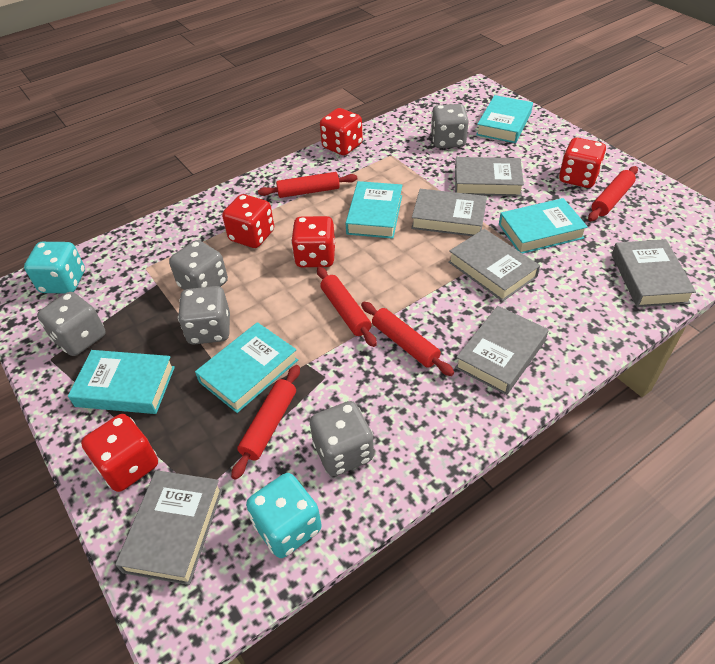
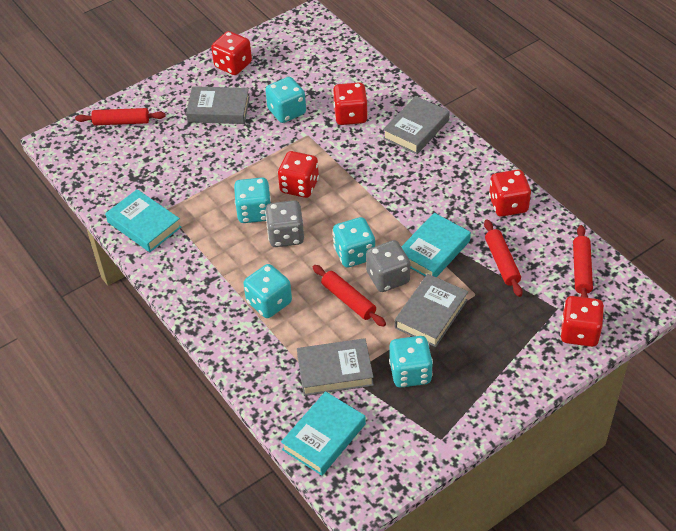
grey book: [115,470,223,585] [411,189,487,236] [448,229,540,301] [455,157,524,196] [455,306,549,395] [612,239,696,307] = 6 -> [186,86,250,124] [297,338,374,396] [383,96,450,154] [395,274,468,347] = 4
grey dice: [37,292,106,356] [169,240,228,290] [178,286,230,344] [310,401,374,476] [431,104,469,148] = 5 -> [265,200,304,247] [366,240,410,292] = 2
red rolling pin: [231,365,300,480] [258,172,357,198] [317,267,377,347] [361,302,454,376] [588,166,638,221] = 5 -> [75,108,166,125] [313,265,386,327] [484,219,523,297] [573,225,593,298] = 4
turquoise book: [68,350,175,414] [195,322,298,413] [346,181,402,239] [476,95,533,143] [499,198,588,254] = 5 -> [105,189,181,252] [281,391,366,476] [401,213,471,277] = 3
turquoise dice: [24,242,85,294] [246,473,322,558] = 2 -> [234,177,271,223] [243,264,292,318] [265,77,306,123] [333,217,375,267] [389,336,433,388] = 5

